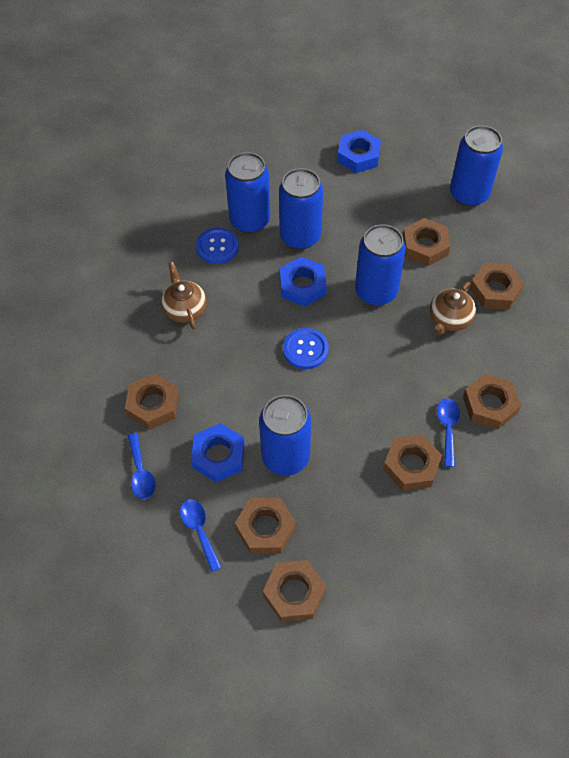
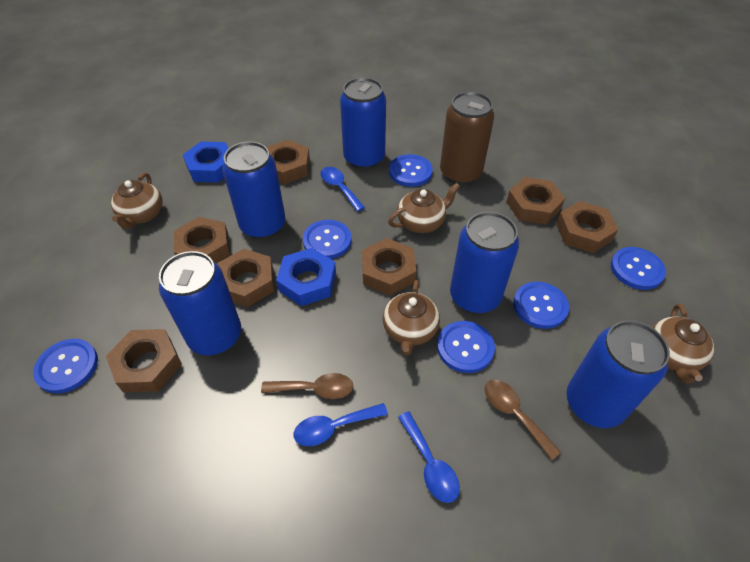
blue button: [196,228,239,264] [283,328,329,369] = 2 -> [33,339,98,393] [303,220,352,259] [389,154,433,187] [437,321,495,373] [513,282,569,329] [611,247,666,290] = 6
blue nut: [191,423,245,482] [280,256,327,307] [337,130,381,173] = 3 -> [183,141,229,183] [276,248,336,306] = 2
brown can: none = 0 -> [440,91,494,185] = 1
brown spoon: none = 0 -> [261,373,353,399] [485,380,561,460] = 2
brown teapot: [161,262,207,329] [430,282,476,335] = 2 -> [111,173,162,229] [383,280,440,356] [388,183,460,233] [652,303,714,383] = 4

